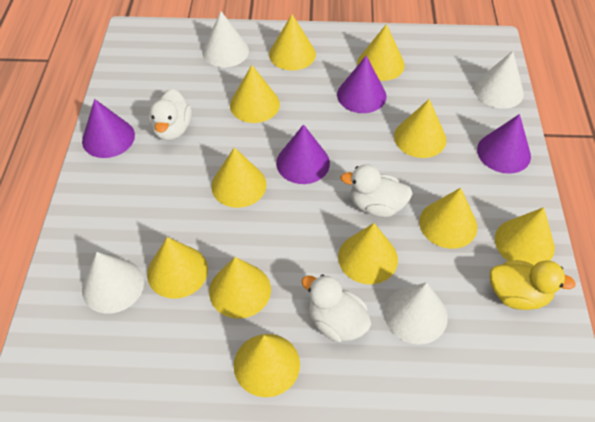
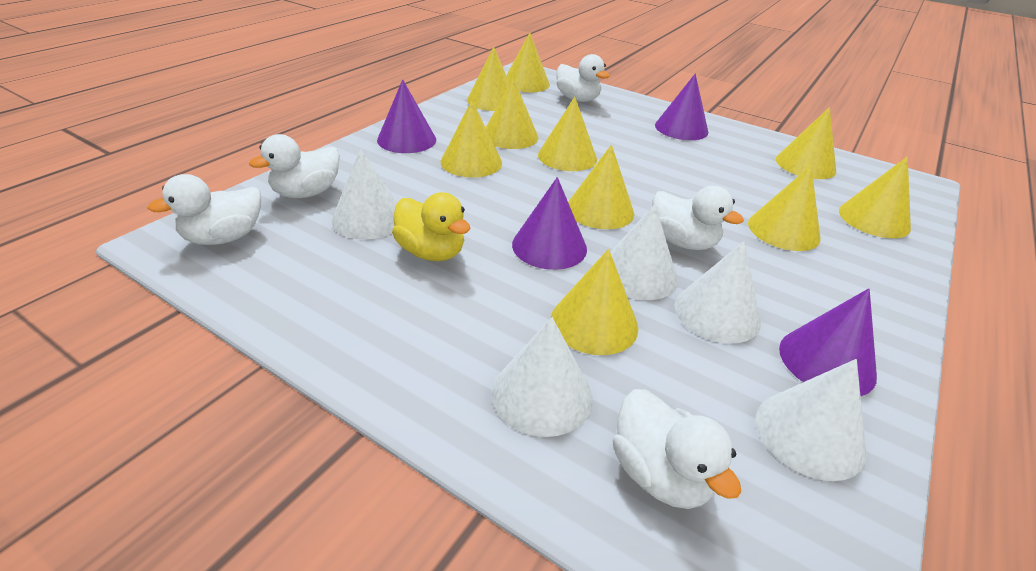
white cone: [82,252,144,314] [202,11,249,67] [384,282,448,344] [474,51,524,109] = 4 -> [331,149,398,239] [492,317,592,437] [610,204,678,300] [674,241,761,343] [756,359,867,481] = 5
white duck: [149,89,192,141] [302,274,371,342] [341,164,413,217] = 3 -> [147,174,261,245] [249,134,340,198] [556,54,610,102] [613,389,741,509] [652,186,744,250] = 5
yellow cone: [147,237,208,299] [209,257,271,319] [211,147,267,208] [230,65,280,123] [234,334,300,397] [269,14,316,70] [338,223,398,284] [357,24,405,81] [394,99,446,158] [419,188,477,249] [495,207,555,265] = 11 -> [441,100,502,177] [467,47,510,111] [486,78,538,149] [506,33,550,92] [538,97,597,171] [551,249,638,355] [568,145,634,229] [748,166,821,251] [776,107,836,179] [839,156,911,238] = 10

